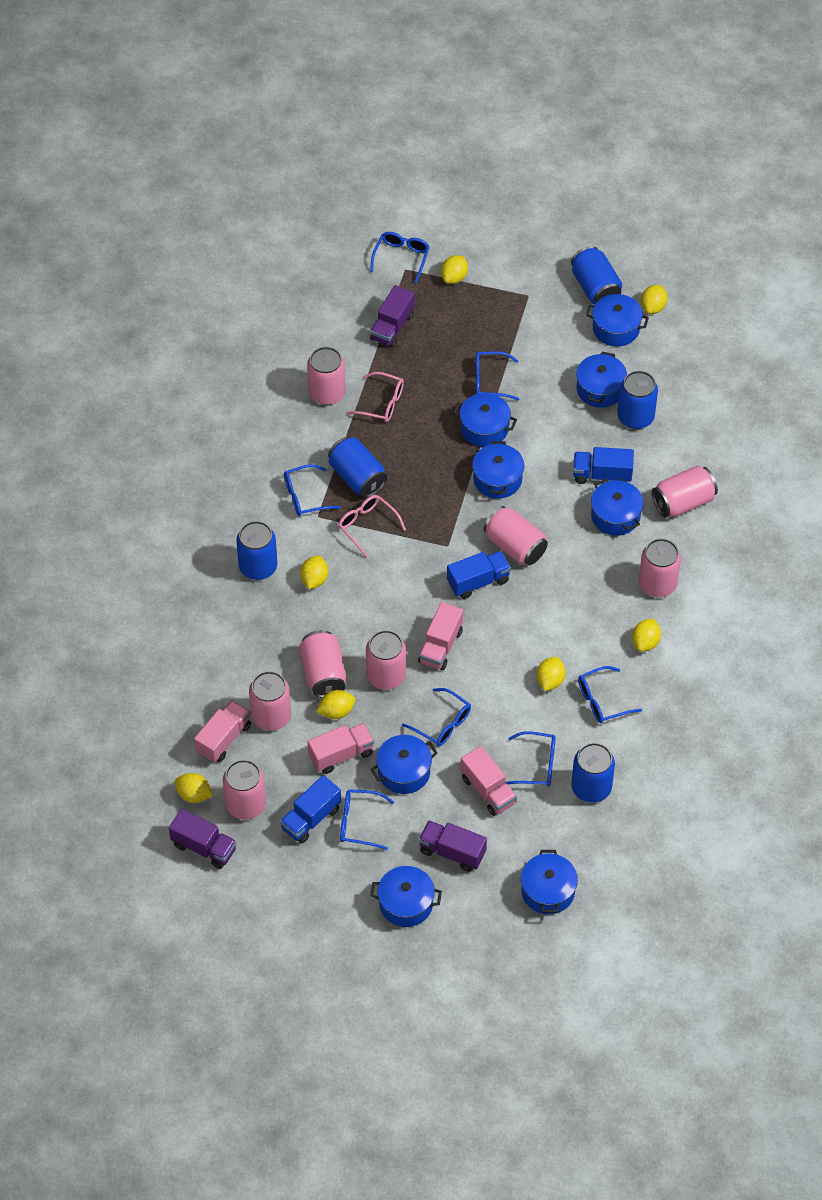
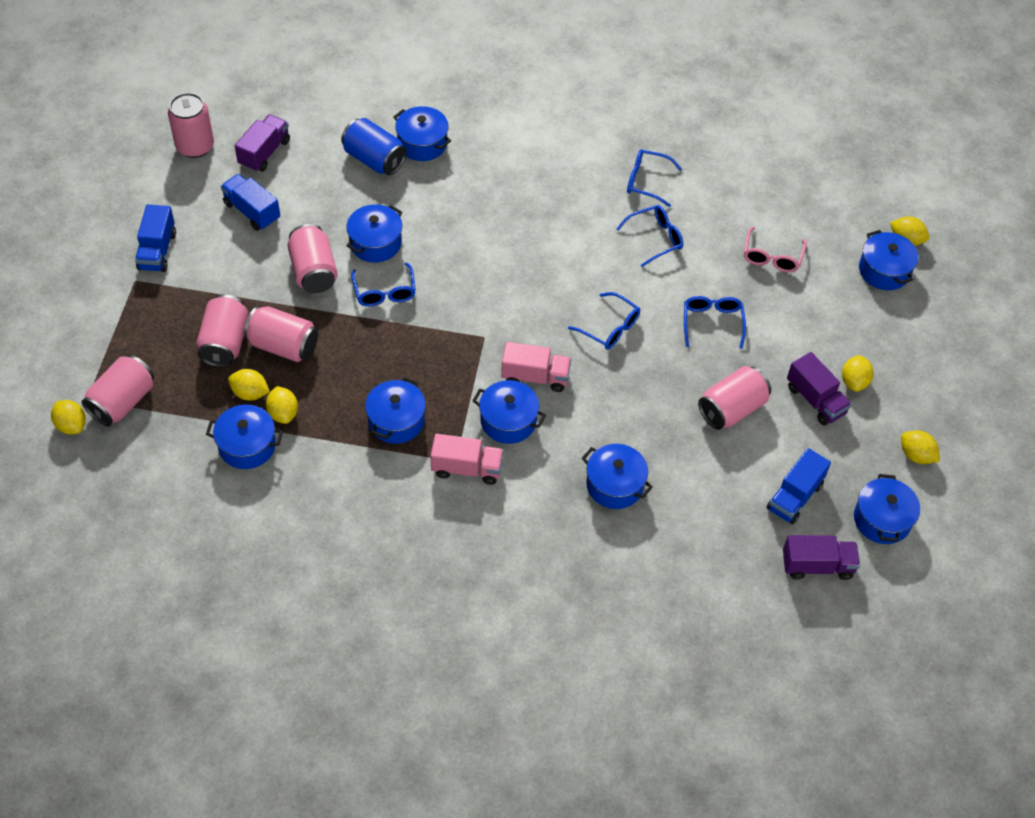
blue can: [236,521,277,580] [328,437,387,498] [571,246,622,304] [572,743,615,803] [617,371,658,429] = 5 -> [341,118,407,176] = 1
blue glasses: [284,464,341,516] [340,789,394,850] [370,232,430,284] [402,688,471,746] [476,351,519,401] [505,731,556,787] [578,666,642,723] = 7 -> [351,262,416,307] [568,292,640,350] [616,205,683,267] [627,149,682,207] [684,296,746,349] = 5
pink can: [223,760,266,820] [249,671,291,731] [299,630,347,698] [307,347,346,405] [366,630,406,690] [484,506,548,565] [639,538,681,597] [652,466,718,518] = 8 -> [82,355,154,426] [168,93,214,158] [196,295,249,367] [244,306,318,362] [287,224,338,293] [698,366,771,430] = 6
pink glasses: [338,495,406,558] [347,372,404,422] = 2 -> [744,227,807,272] = 1
pink truck: [194,700,251,763] [307,723,374,774] [418,602,463,670] [461,746,517,816] = 4 -> [431,434,504,485] [501,342,571,392] = 2
yellow lemon: [175,773,213,803] [300,555,328,589] [316,690,355,719] [441,255,468,284] [537,657,565,691] [632,619,661,652] [641,285,668,314] = 7 -> [51,400,86,434] [228,369,270,401] [266,386,298,424] [842,355,874,392] [890,216,929,246] [901,430,940,464] = 6

